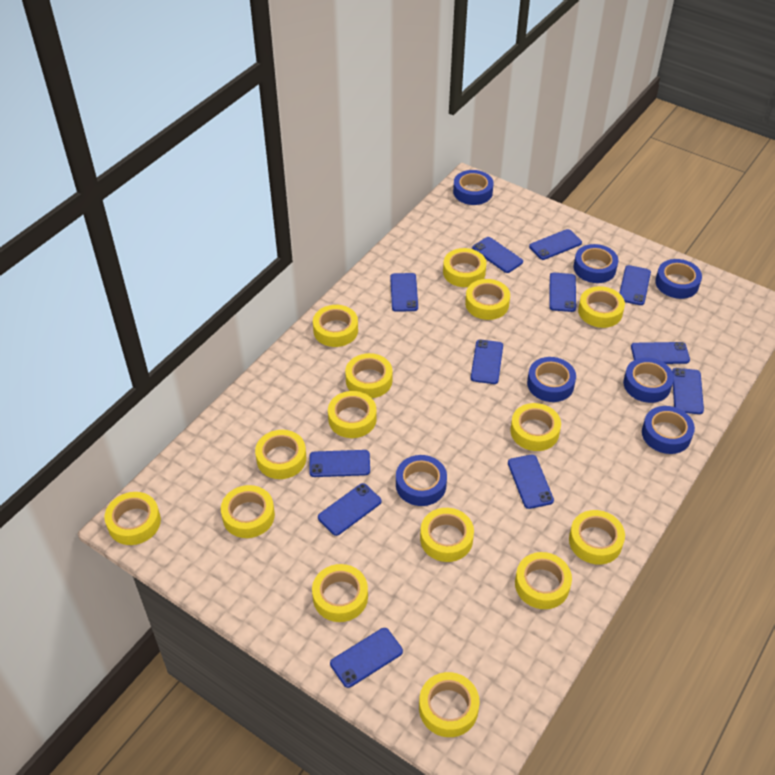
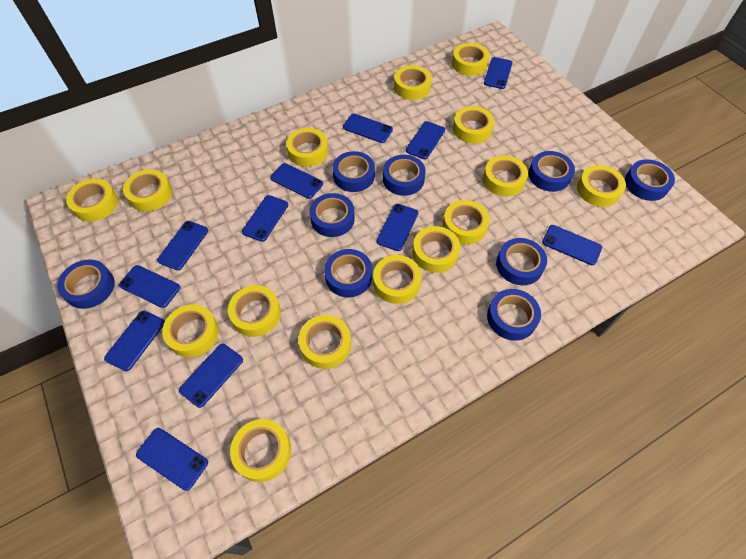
blue tape: [396,455,447,506] [453,170,494,205] [527,357,576,402] [574,244,618,283] [623,357,674,403] [642,406,695,454] [655,259,702,299] = 7 -> [57,259,115,309] [309,193,355,237] [324,249,372,297] [333,151,375,192] [383,155,426,196] [487,289,541,341] [496,238,547,285] [528,151,575,192] [625,159,675,201] = 9

